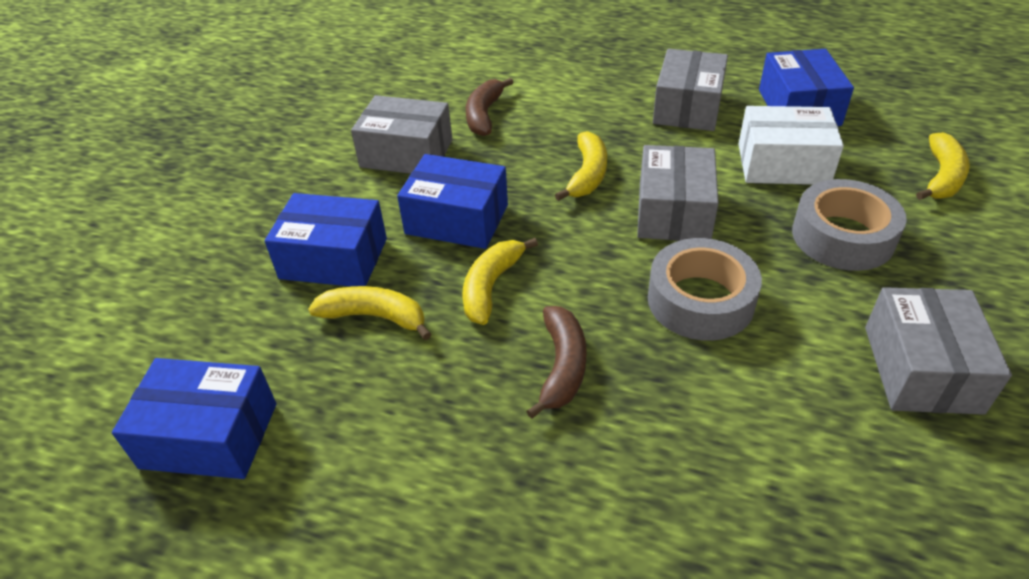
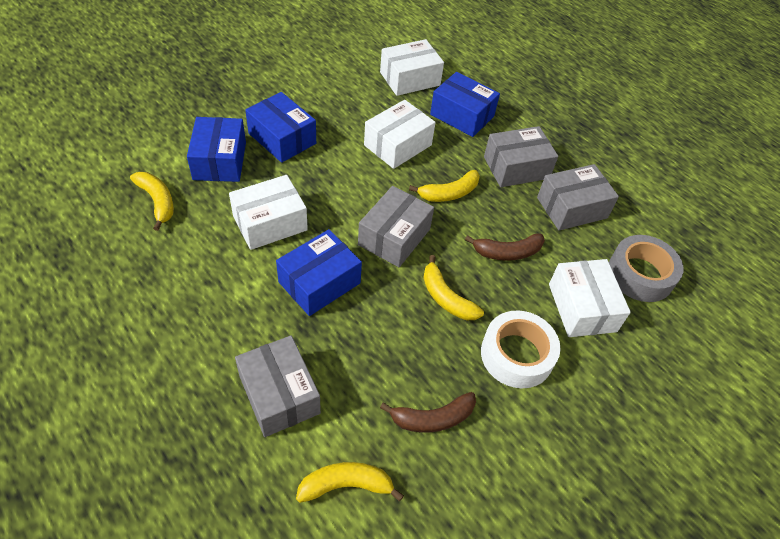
grey tape: [648,238,762,341] [792,179,907,271] = 2 -> [609,235,684,302] = 1
white box: [739,106,844,185] = 1 -> [229,175,308,250] [364,100,436,169] [380,39,444,96] [549,259,631,337] = 4
white tape: none = 0 -> [481,310,560,388] = 1

